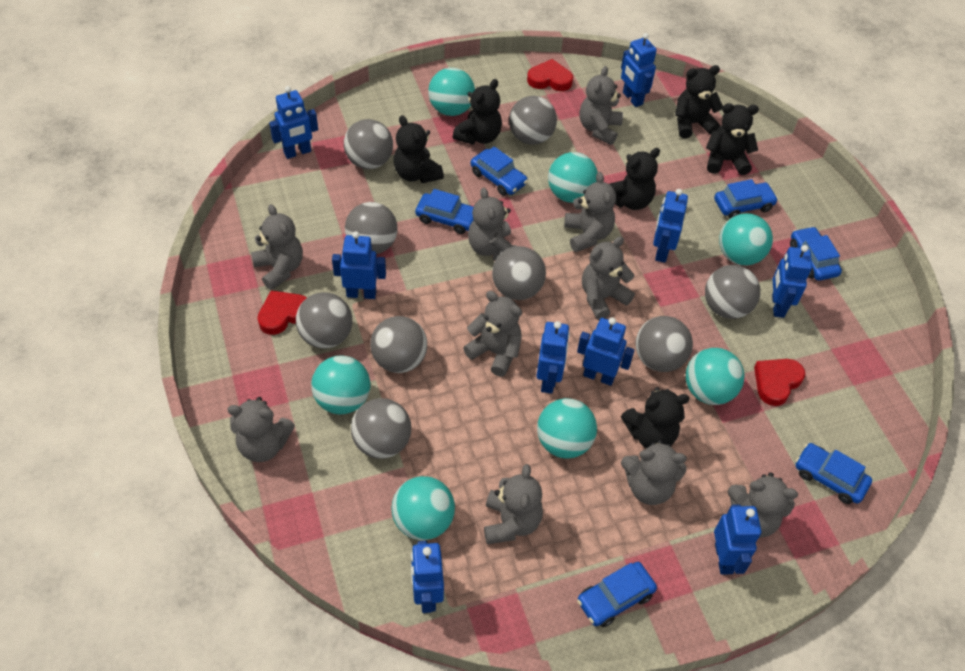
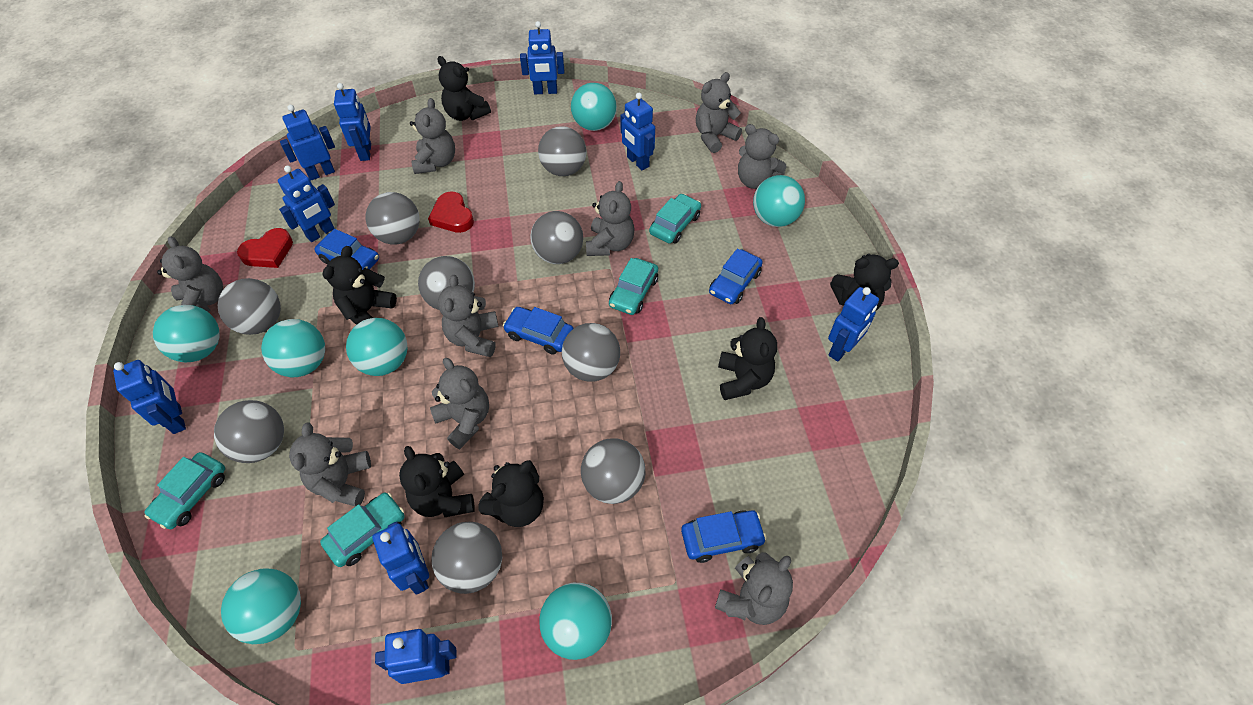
blue car: [415,189,474,234] [470,146,528,196] [577,562,657,627] [714,179,778,219] [790,226,842,281] [795,443,872,504] = 6 -> [314,229,379,270] [503,307,574,355] [681,510,767,563] [709,249,763,304] = 4
grey teddy bear: [227,397,295,462] [251,204,303,290] [463,291,522,377] [468,188,517,260] [484,464,543,544] [564,172,616,252] [579,66,623,145] [582,237,635,320] [621,440,687,505] [728,472,798,538] = 10 -> [157,236,223,312] [289,423,371,507] [410,98,455,174] [430,358,489,449] [438,275,499,357] [586,181,634,256] [696,72,742,153] [715,552,793,625] [738,124,787,189] = 9
red heart: [257,290,307,335] [527,59,573,91] [754,359,805,406] = 3 -> [237,228,293,268] [428,192,474,233] = 2
turquoise car: none = 0 -> [144,452,225,529] [320,493,405,567] [609,258,658,315] [649,194,701,244] = 4

